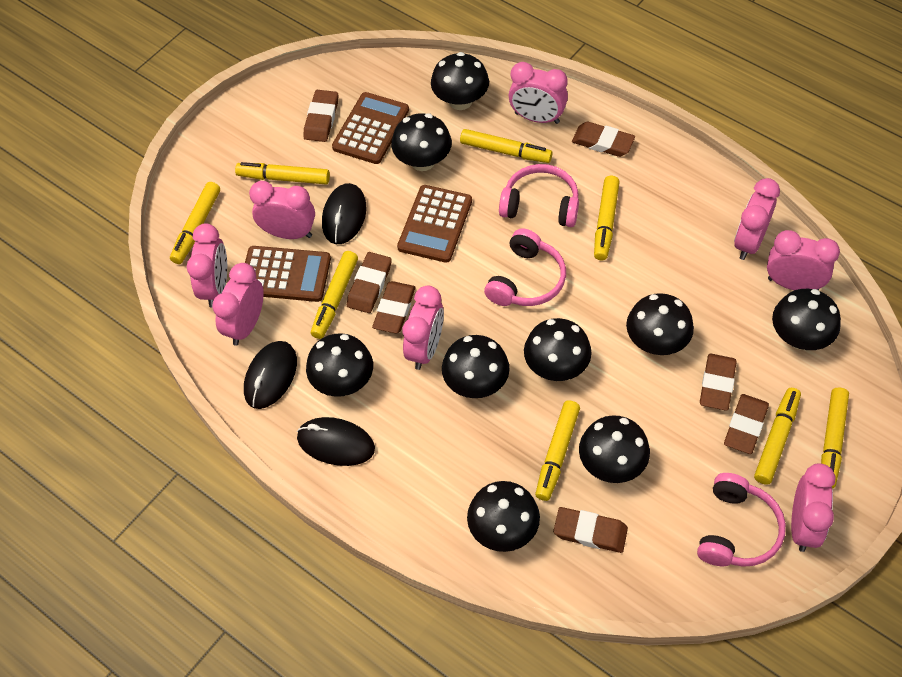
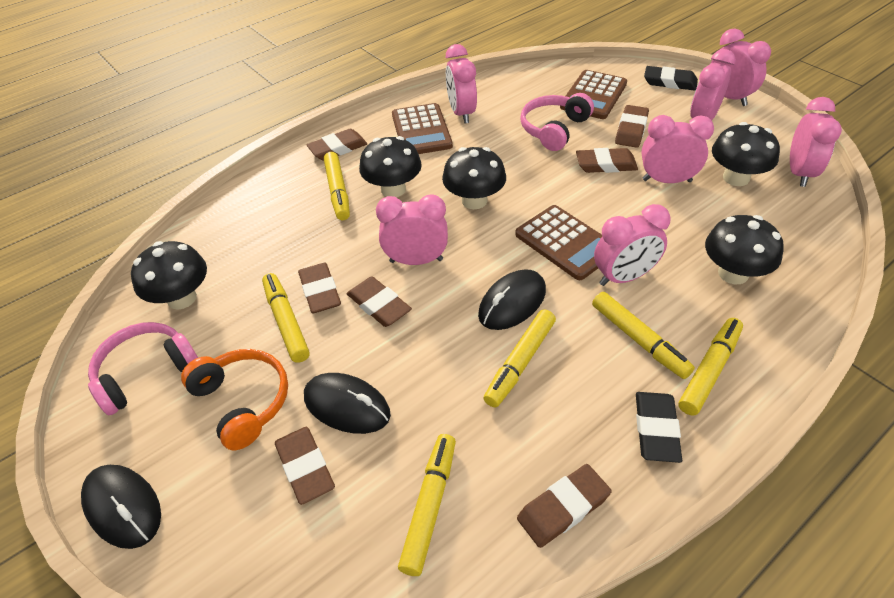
black eraser: none = 0 -> [636,392,682,463] [644,66,698,91] = 2
black mushroom: [306,333,373,397] [391,113,452,171] [431,52,489,110] [442,335,510,398] [467,481,540,552] [524,318,592,381] [579,415,650,483] [626,293,694,355] [772,289,841,350] = 9 -> [131,241,207,310] [359,136,422,197] [442,147,506,209] [705,215,784,284] [712,122,780,186] = 5
orange headphones: none = 0 -> [181,349,288,450] = 1
pink clock: [186,223,227,308] [212,263,264,346] [249,181,315,239] [402,285,444,370] [509,62,568,124] [734,178,780,260] [767,230,840,290] [791,464,835,552] = 8 -> [376,194,448,265] [446,44,477,124] [594,204,671,286] [641,115,714,183] [690,49,736,120] [711,29,771,106] [790,97,842,187] = 7
pink headphones: [484,228,566,306] [499,164,579,227] [697,473,786,567] = 3 -> [88,322,198,415] [520,93,594,151] = 2
yellow marker: [170,182,220,264] [235,162,330,185] [311,251,358,339] [460,129,552,163] [535,401,580,501] [594,176,620,260] [754,388,801,485] [821,388,849,488] = 8 -> [262,273,310,363] [324,152,350,220] [398,434,456,576] [483,309,556,407] [592,292,695,379] [678,318,743,416] = 6

